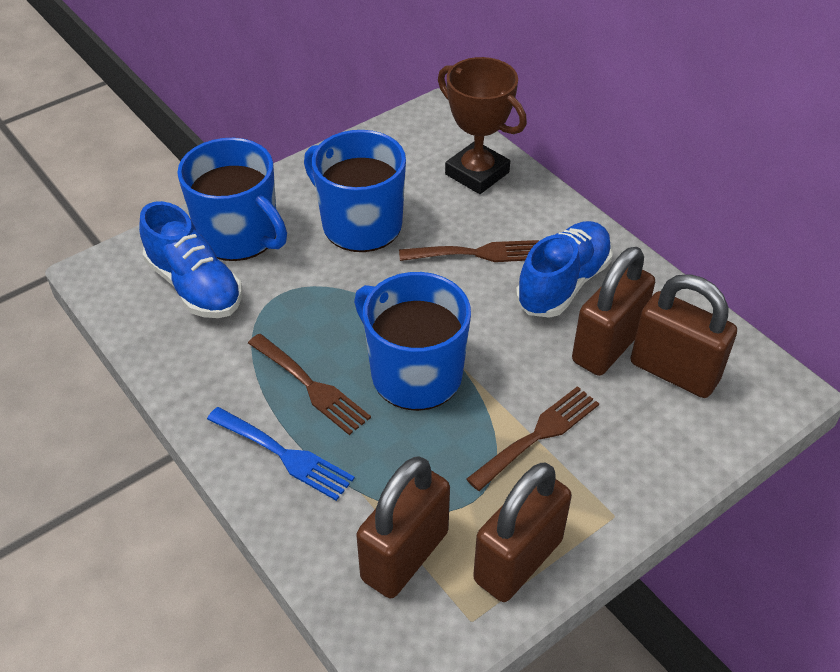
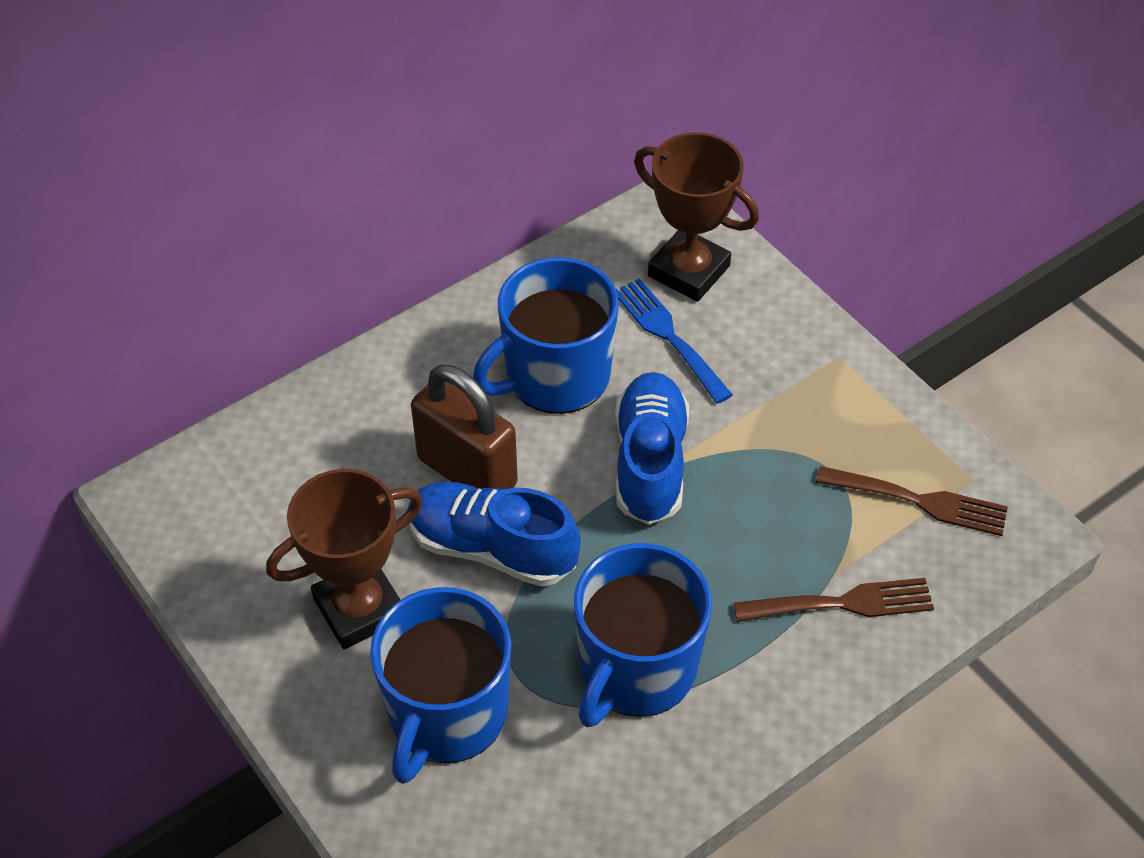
brown fork: [248,334,371,435] [399,240,539,262] [466,386,599,491] = 3 -> [733,578,934,622] [816,466,1008,536] = 2
brown padlock: [356,456,450,598] [473,463,572,602] [572,247,655,376] [631,274,737,398] = 4 -> [411,364,518,489] = 1
brown trophy: [438,57,527,194] = 1 -> [266,469,423,650] [634,132,759,302] = 2

